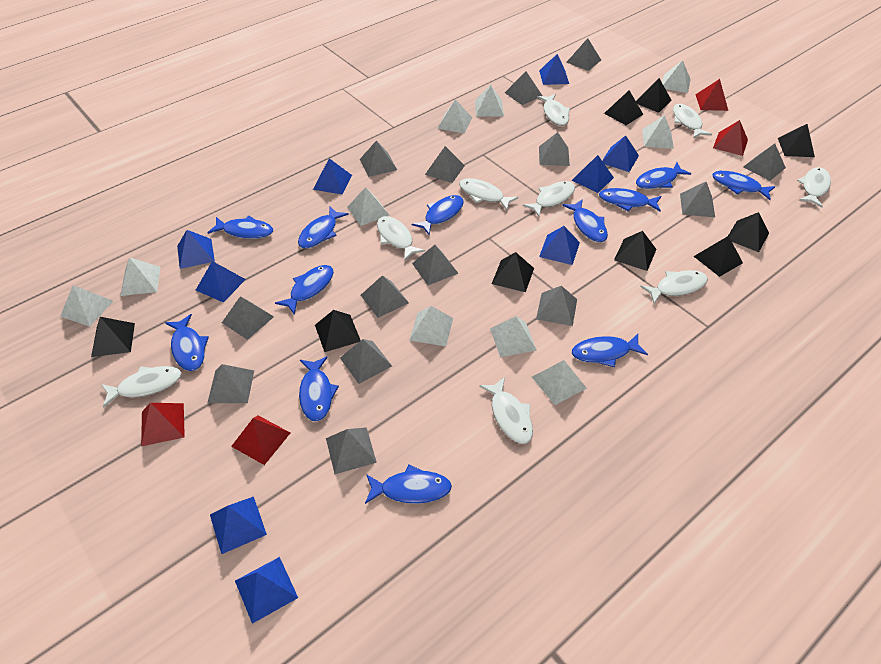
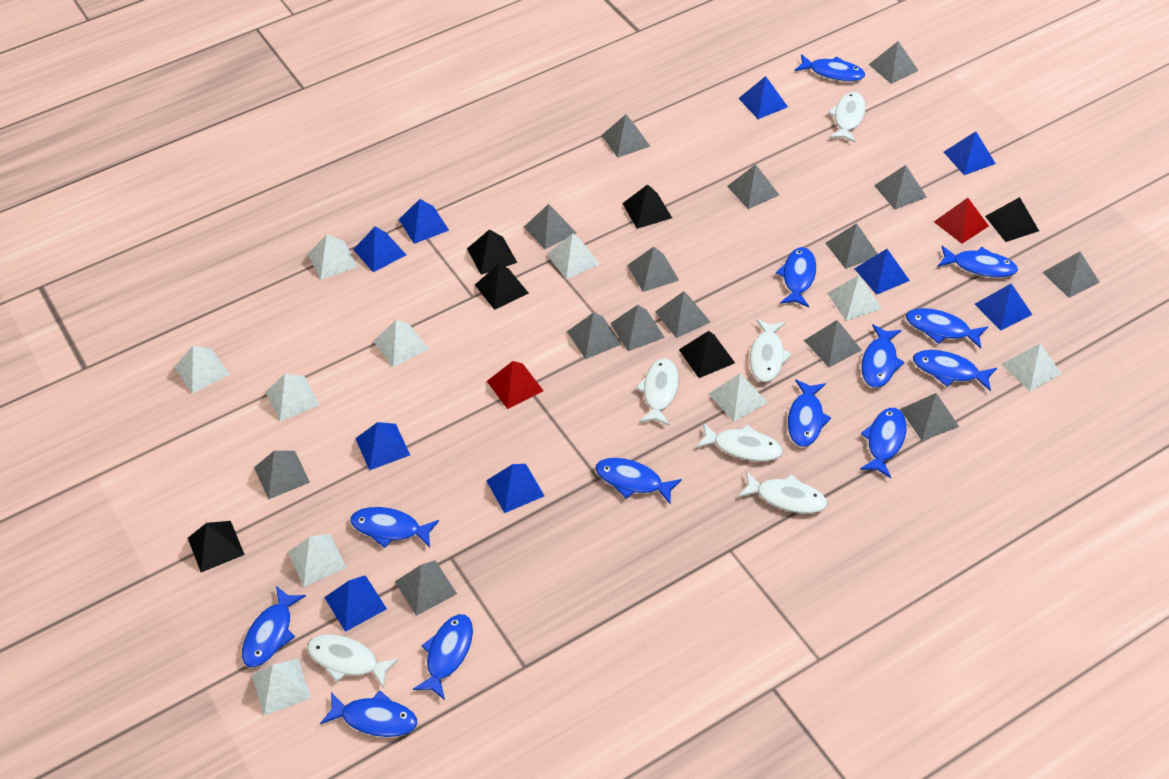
black pyramid: [91,317,135,357] [315,310,361,352] [492,252,534,292] [604,90,643,125] [614,231,657,271] [636,78,672,113] [694,236,743,277] [728,212,769,252] [778,124,815,157] = 9 -> [188,521,245,572] [467,230,517,275] [475,263,529,310] [622,184,672,229] [679,331,735,378] [985,197,1039,242] = 6
blue fish: [165,314,209,371] [207,216,273,239] [275,265,334,315] [298,207,349,249] [299,356,339,421] [365,464,452,504] [411,195,464,235] [562,199,608,242] [572,334,648,367] [599,188,661,212] [636,162,691,189] [712,171,776,200] = 12 -> [242,586,306,667] [320,690,417,737] [350,507,439,548] [413,614,473,700] [596,458,682,505] [776,247,816,307] [788,379,831,447] [795,54,865,82] [860,408,907,478] [861,324,905,388] [906,308,988,349] [913,350,997,391] [938,246,1018,278] = 13
grey pyramid: [208,364,254,403] [222,296,274,340] [326,427,377,474] [340,339,392,384] [360,141,397,177] [361,275,409,318] [412,245,459,285] [425,146,465,183] [505,71,542,105] [536,286,577,326] [539,132,570,166] [566,38,601,71] [680,182,715,217] [743,144,786,181] = 14 -> [254,451,310,500] [395,560,457,616] [524,204,577,249] [567,312,622,359] [602,114,651,158] [610,305,665,351] [628,247,679,292] [655,291,710,338] [727,164,779,209] [804,320,862,367] [825,223,878,269] [868,41,919,84] [874,165,927,209] [900,393,959,441] [1042,252,1100,298] = 15
red pyramid: [141,403,185,446] [231,415,290,465] [695,79,728,111] [713,120,748,156] = 4 -> [487,361,544,409] [934,198,989,244] = 2
white fish: [101,366,182,408] [377,216,425,261] [459,178,518,210] [479,377,533,444] [522,181,575,217] [537,94,570,126] [640,270,708,304] [673,104,712,138] [797,167,831,207] = 9 -> [307,634,399,688] [636,358,679,426] [696,423,783,461] [738,471,827,514] [750,319,792,382] [828,92,866,143] = 6

